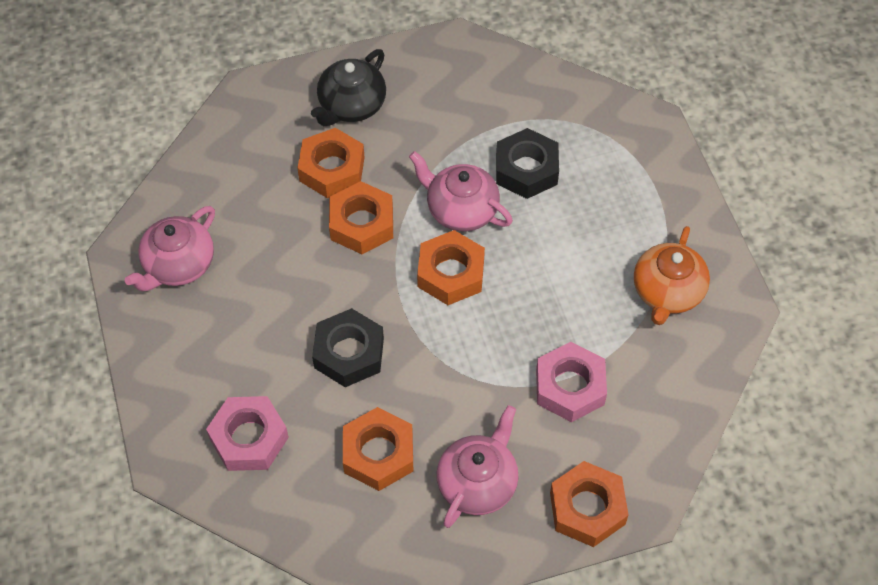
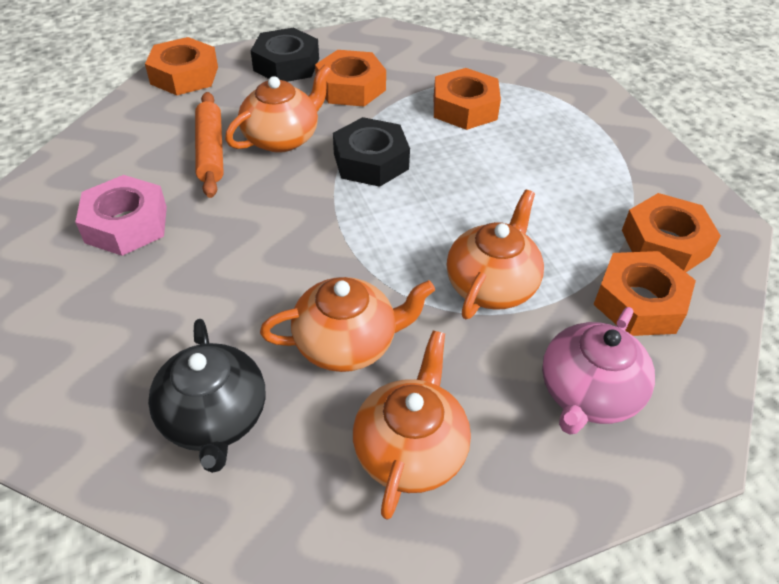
orange rolling pin: none = 0 -> [195,92,224,198] = 1
orange teapot: [634,226,710,325] = 1 -> [225,65,331,153] [260,277,435,372] [353,331,471,520] [447,190,544,319] = 4
pink nut: [206,396,289,471] [536,342,607,422] = 2 -> [75,175,167,256] = 1
pink teapot: [125,206,215,292] [409,151,513,231] [437,405,518,528] = 3 -> [542,307,655,435] = 1

